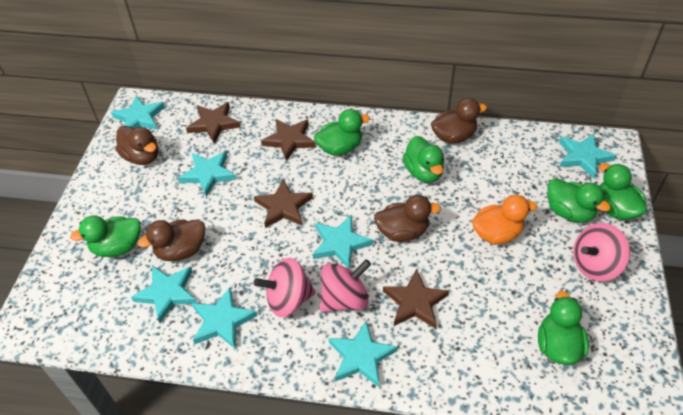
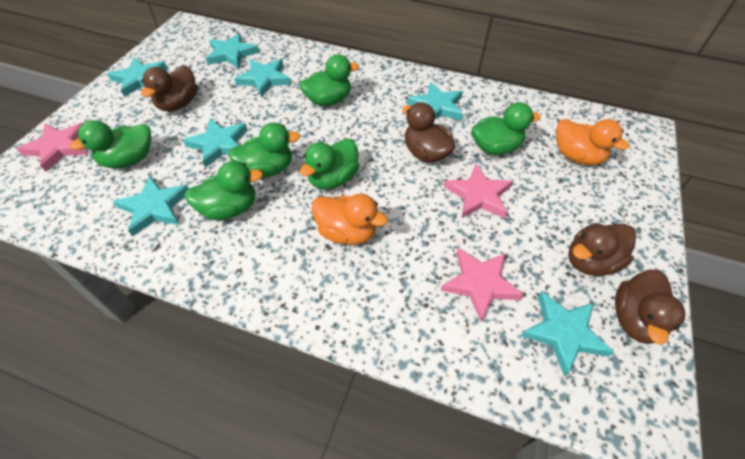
brown star: [186,102,241,144] [254,180,313,228] [261,119,316,161] [383,269,449,329] = 4 -> none = 0
orange duck: [472,195,537,245] = 1 -> [312,194,388,245] [556,119,629,165] = 2
pink spinning top: [254,258,316,317] [320,259,371,312] [573,223,630,281] = 3 -> none = 0
pink star: none = 0 -> [17,123,88,172] [441,248,524,322] [444,163,513,218] = 3

